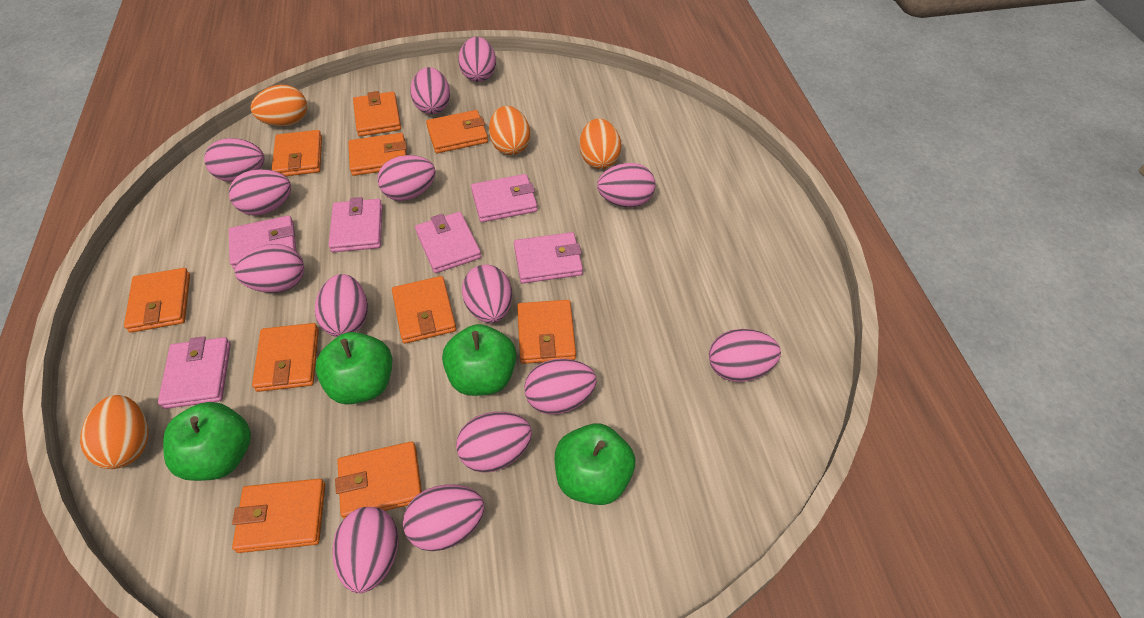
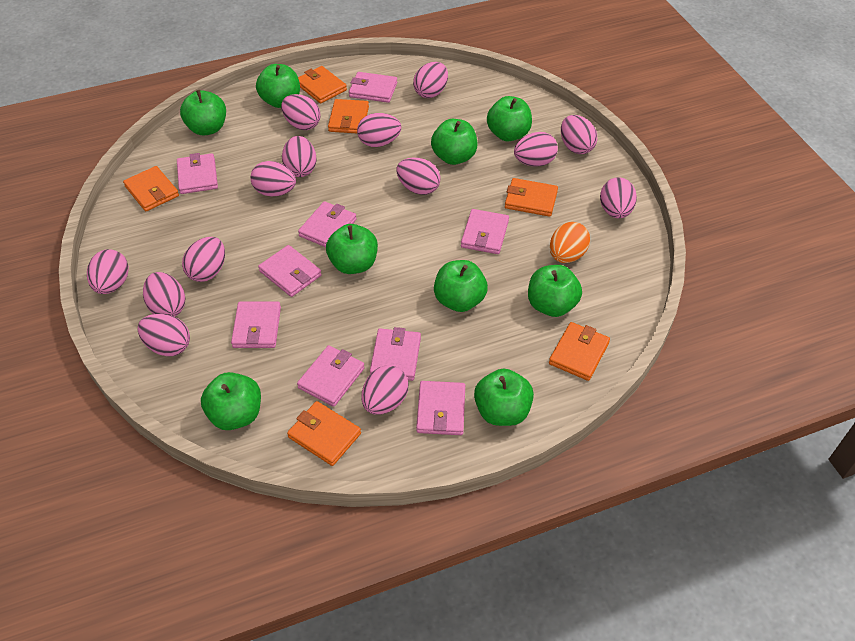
green apple: [163,402,251,481] [315,332,393,405] [442,324,517,396] [555,424,635,505] = 4 -> [180,90,226,136] [201,372,261,430] [256,64,300,108] [326,224,378,274] [431,119,477,165] [434,260,488,312] [474,369,534,426] [487,96,532,141] [528,265,582,317] = 9
orange egg: [80,395,148,469] [251,85,307,126] [489,106,530,155] [579,118,621,169] = 4 -> [550,222,590,263] = 1
orange wallet: [124,268,190,333] [232,479,325,553] [252,323,319,392] [272,130,322,176] [335,442,422,519] [348,133,407,176] [353,91,401,137] [392,276,456,344] [426,110,488,153] [517,300,576,364] = 10 -> [123,166,179,211] [287,401,361,466] [298,66,347,104] [328,99,369,133] [505,178,558,217] [549,322,610,381] = 6
pink wallet: [158,336,231,409] [229,215,297,269] [329,197,383,252] [415,212,481,273] [471,174,537,222] [514,232,583,284] = 6 -> [177,153,218,194] [231,302,281,348] [258,245,322,297] [297,345,365,407] [298,201,356,247] [349,72,397,103] [370,327,421,381] [416,381,465,435] [461,209,509,254] = 9

